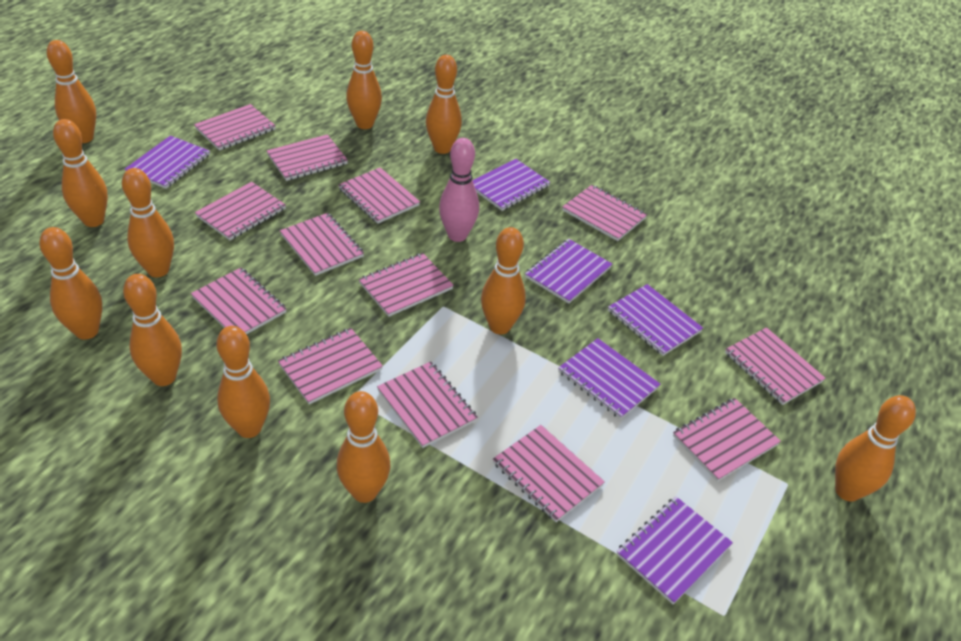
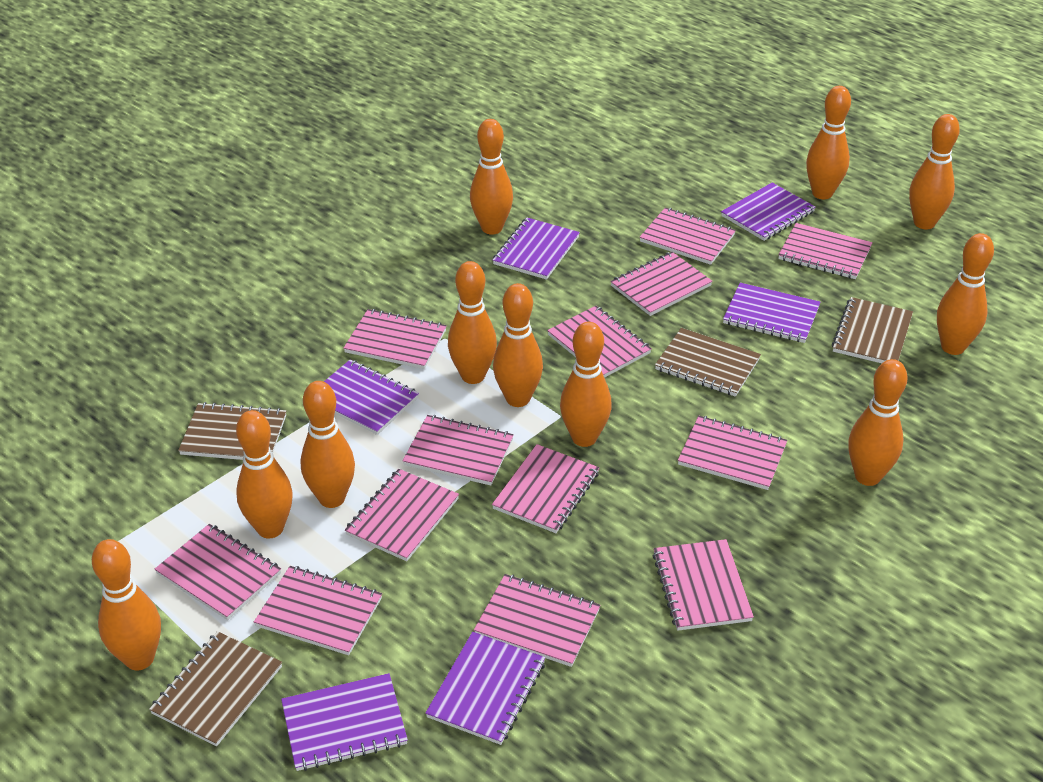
brown notebook: none = 0 -> [149,631,282,746] [178,402,286,460] [655,328,761,397] [832,297,913,363] = 4
pink bowling pin: [439,138,479,242] = 1 -> none = 0

